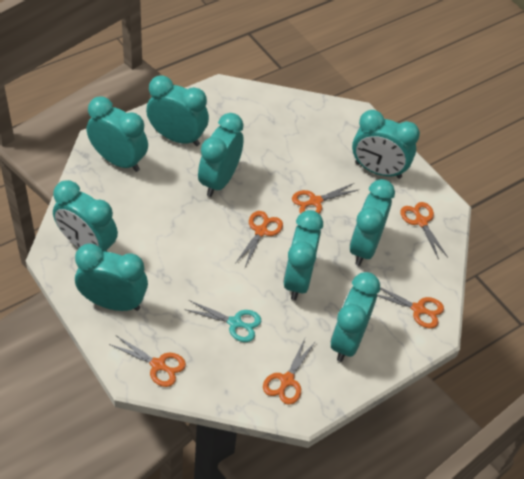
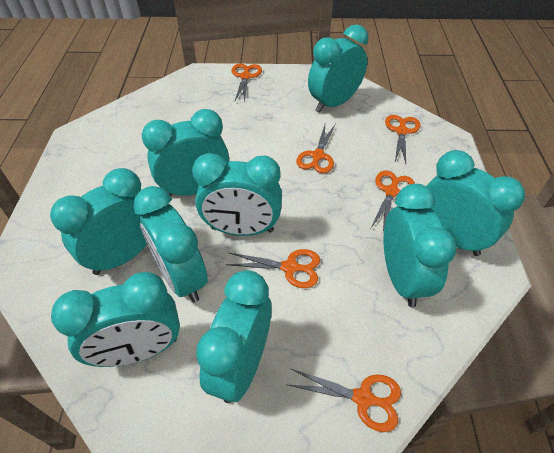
turquoise scissors: [184,300,261,342] = 1 -> none = 0

